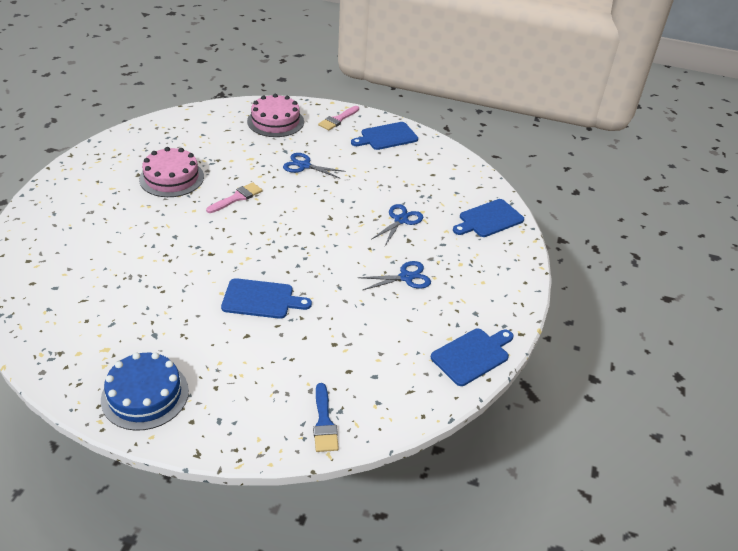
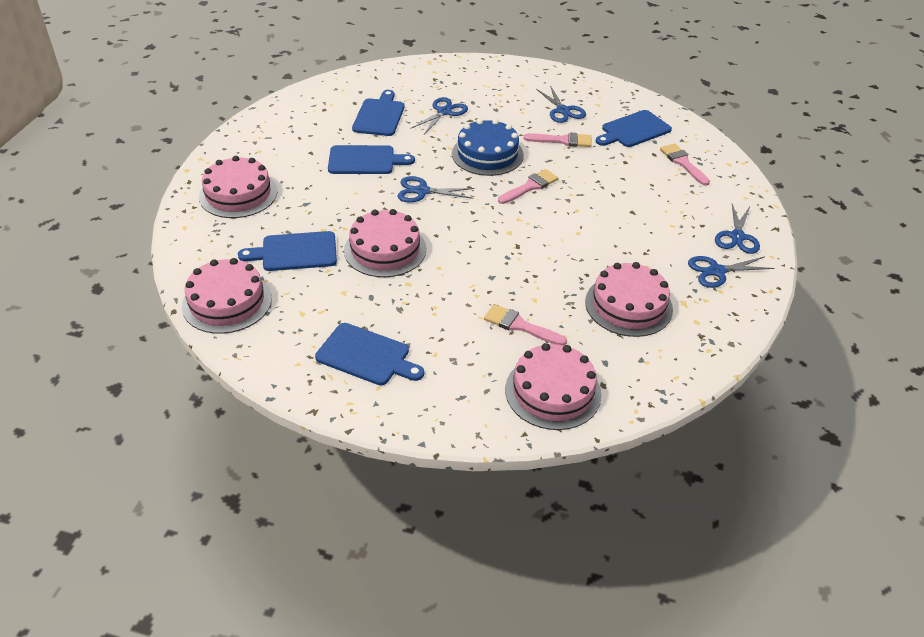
blue brush: [313,383,339,452] = 1 -> none = 0
blue cutting board: [221,278,312,319] [351,122,418,150] [431,329,513,386] [453,199,524,237] = 4 -> [238,231,337,271] [315,323,424,385] [328,145,415,174] [352,90,405,136] [596,110,672,147] = 5
blue scissors: [283,153,346,179] [357,261,431,290] [371,204,423,246] = 3 -> [398,176,475,203] [410,97,468,134] [536,85,586,123] [688,256,774,288] [715,204,760,254] = 5
pink brush: [206,182,262,213] [318,106,359,131] = 2 -> [484,304,567,346] [498,169,558,204] [524,132,592,147] [660,143,710,186] = 4
pink cake: [139,147,204,197] [247,94,304,137] = 2 -> [182,258,272,334] [199,156,277,218] [344,209,426,277] [505,343,602,430] [585,262,673,337] = 5

